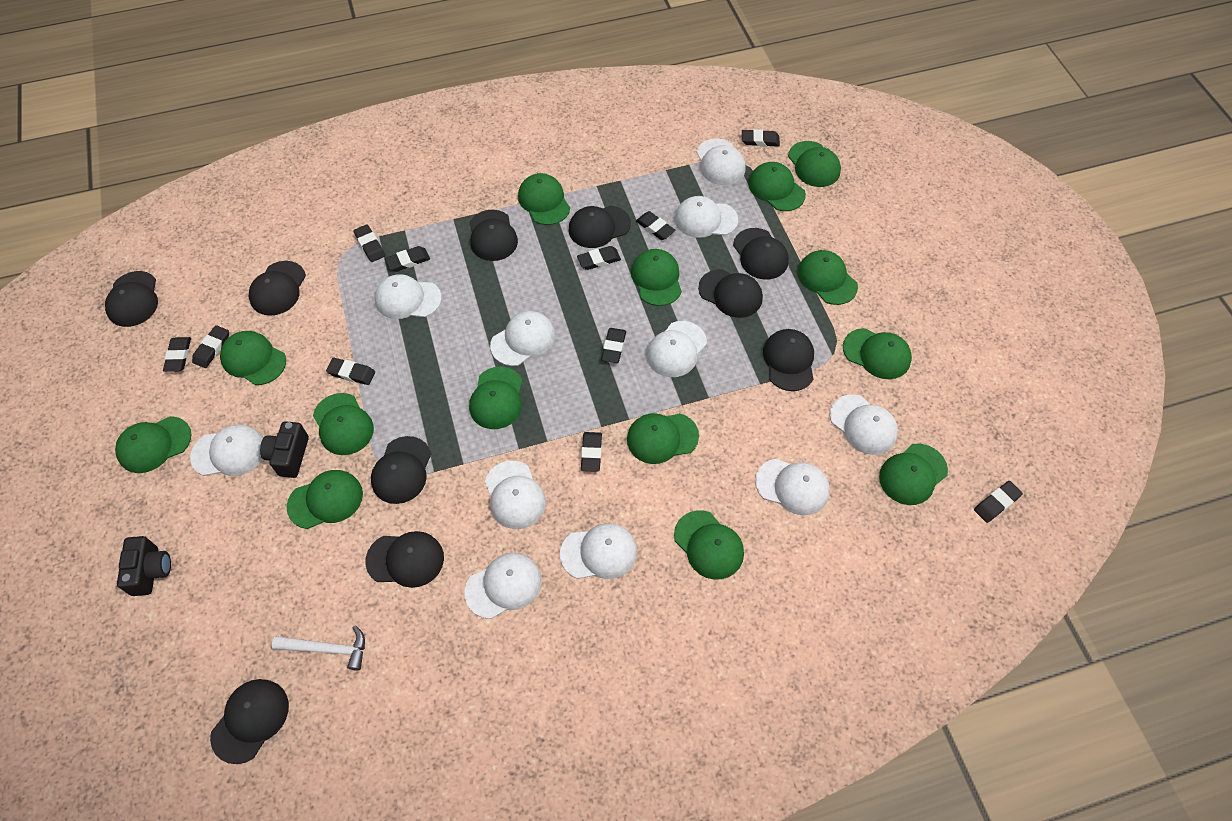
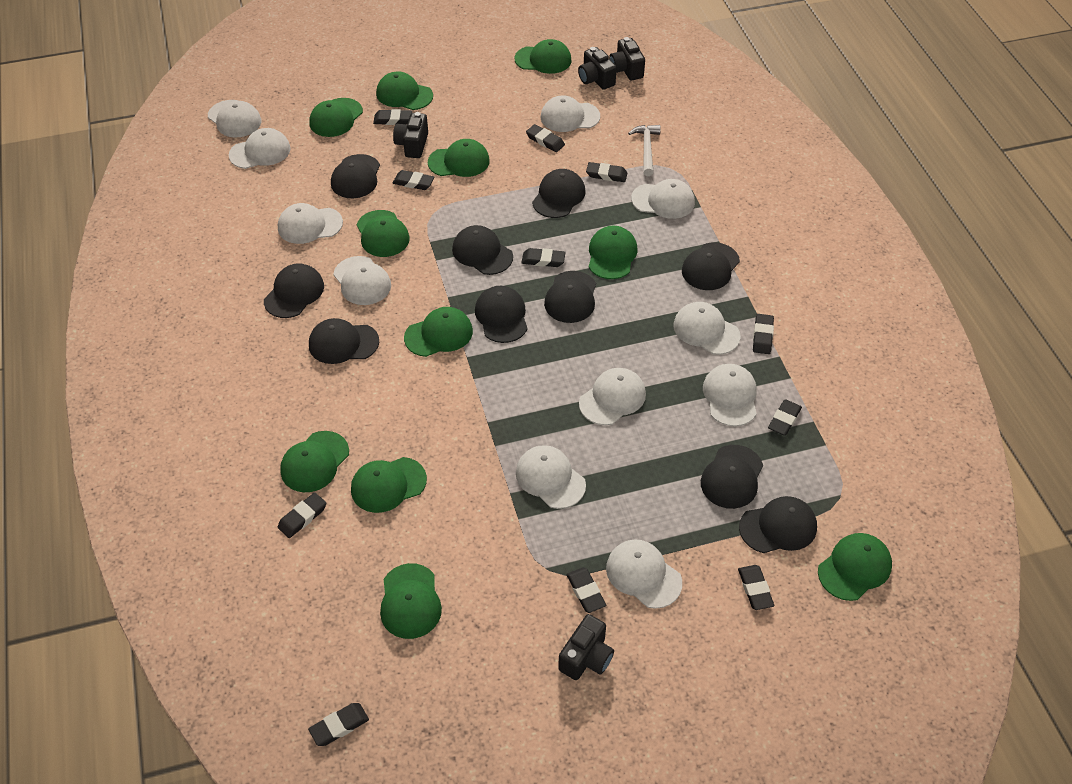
black camera: [117,536,171,596] [260,421,309,478] = 2 -> [393,112,428,158] [558,614,614,680] [578,47,617,90] [609,37,645,80] = 4
green cap: [115,416,192,473] [220,331,286,385] [287,470,363,529] [313,393,374,455] [469,367,522,429] [518,173,570,225] [627,413,699,464] [631,249,682,306] [674,510,744,580] [748,162,806,211] [788,141,841,187] [798,250,858,305] [843,328,912,379] [879,443,948,505] = 14 -> [280,431,349,492] [309,98,363,137] [351,457,427,513] [357,210,410,257] [376,72,433,110] [380,563,442,639] [404,307,473,357] [428,139,490,177] [514,39,572,74] [589,226,637,279] [818,533,892,601] = 11

